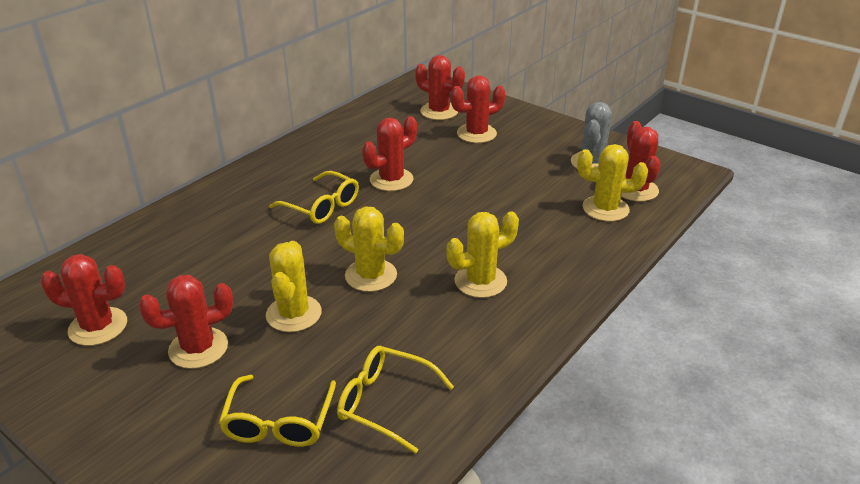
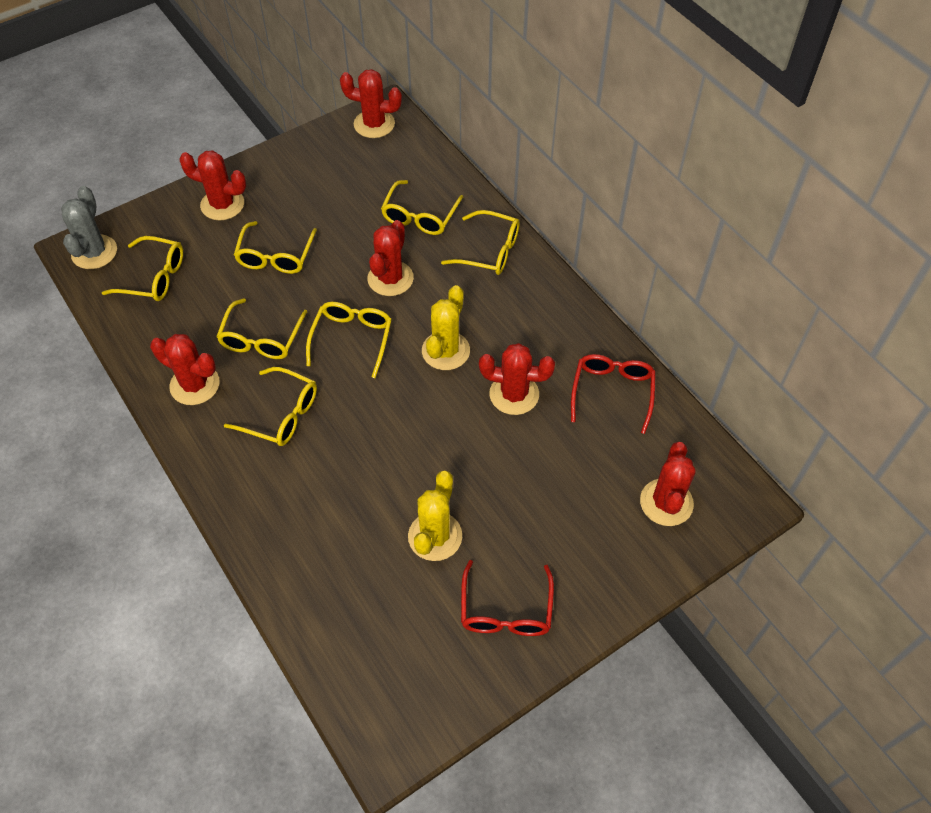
red glasses: none = 0 -> [461,560,554,636] [571,354,656,434] = 2
yellow cactus: [266,241,322,332] [334,207,404,292] [447,211,519,298] [578,144,648,221] = 4 -> [408,470,462,561] [422,285,470,370] = 2
yellow glasses: [219,375,336,447] [269,171,359,224] [337,346,454,454] = 3 -> [102,236,183,301] [216,298,307,359] [224,367,317,446] [234,221,317,274] [306,302,392,378] [381,180,463,235] [441,210,520,275] = 7

